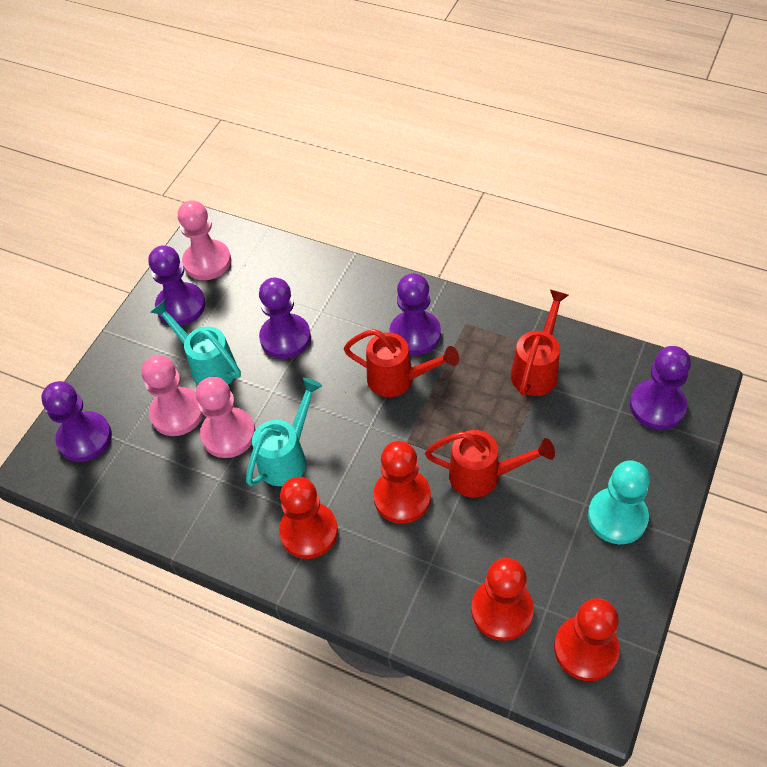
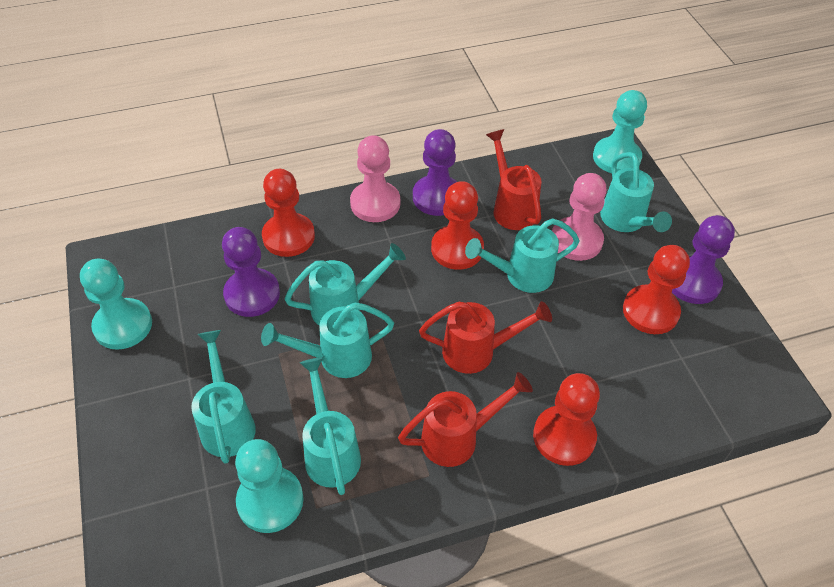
pink pawn: [141,355,203,436] [178,200,231,280] [196,377,255,458] = 3 -> [350,135,400,222] [552,173,607,261] = 2
purple pawn: [41,381,112,462] [148,245,206,326] [259,278,311,359] [390,273,441,355] [630,346,691,430] = 5 -> [222,227,280,317] [413,129,457,216] [672,215,735,304] = 3
turquoise pawn: [588,460,650,544] = 1 -> [80,259,152,350] [235,439,303,533] [593,90,647,173] = 3
turquoise watering can: [150,300,241,385] [246,378,322,486] = 2 -> [191,330,256,464] [261,303,394,378] [284,243,406,325] [300,357,361,495] [465,218,579,293] [600,152,672,232] = 6

